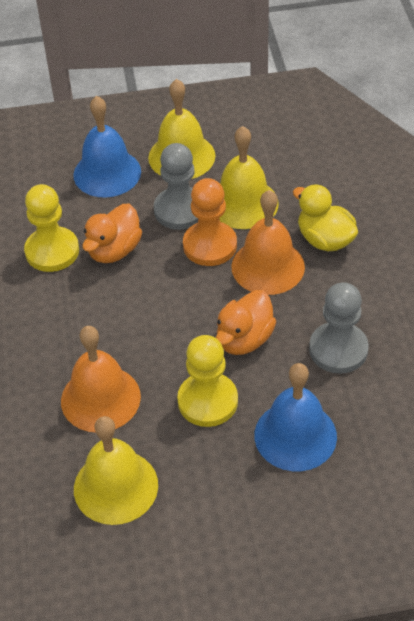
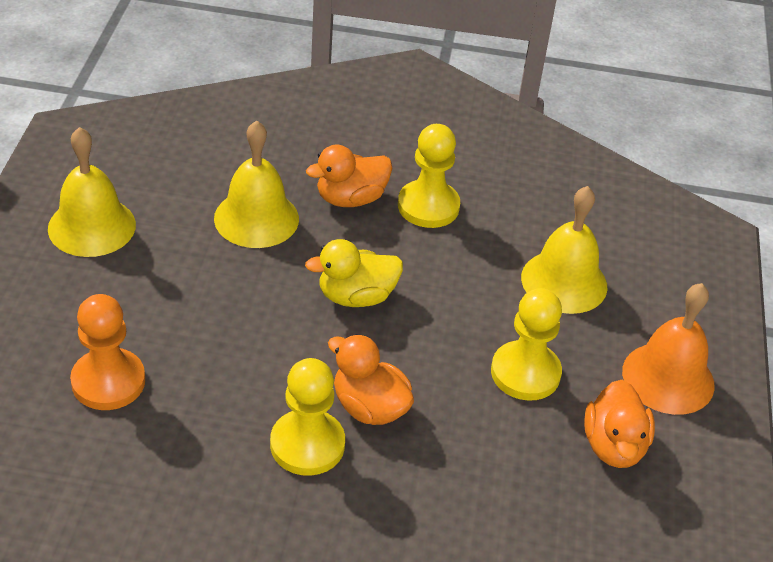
blue bell: [73,96,141,198] [254,363,337,471] = 2 -> none = 0
grey pawn: [154,143,198,230] [309,282,369,374] = 2 -> none = 0
orange bell: [61,326,141,432] [231,190,305,295] = 2 -> [622,283,715,415] = 1
orange duck: [82,204,142,263] [216,290,276,355] = 2 -> [306,144,392,207] [328,334,414,425] [584,380,655,468] = 3
yellow pawn: [24,184,79,272] [177,335,238,427] = 2 -> [270,358,345,476] [398,124,460,228] [491,288,562,401] = 3

